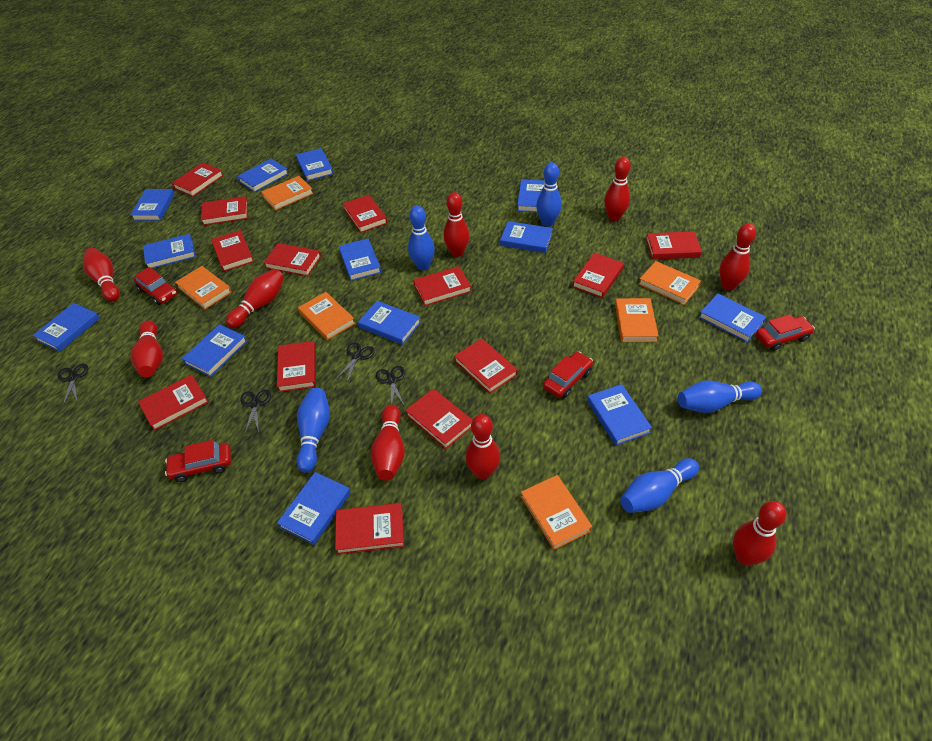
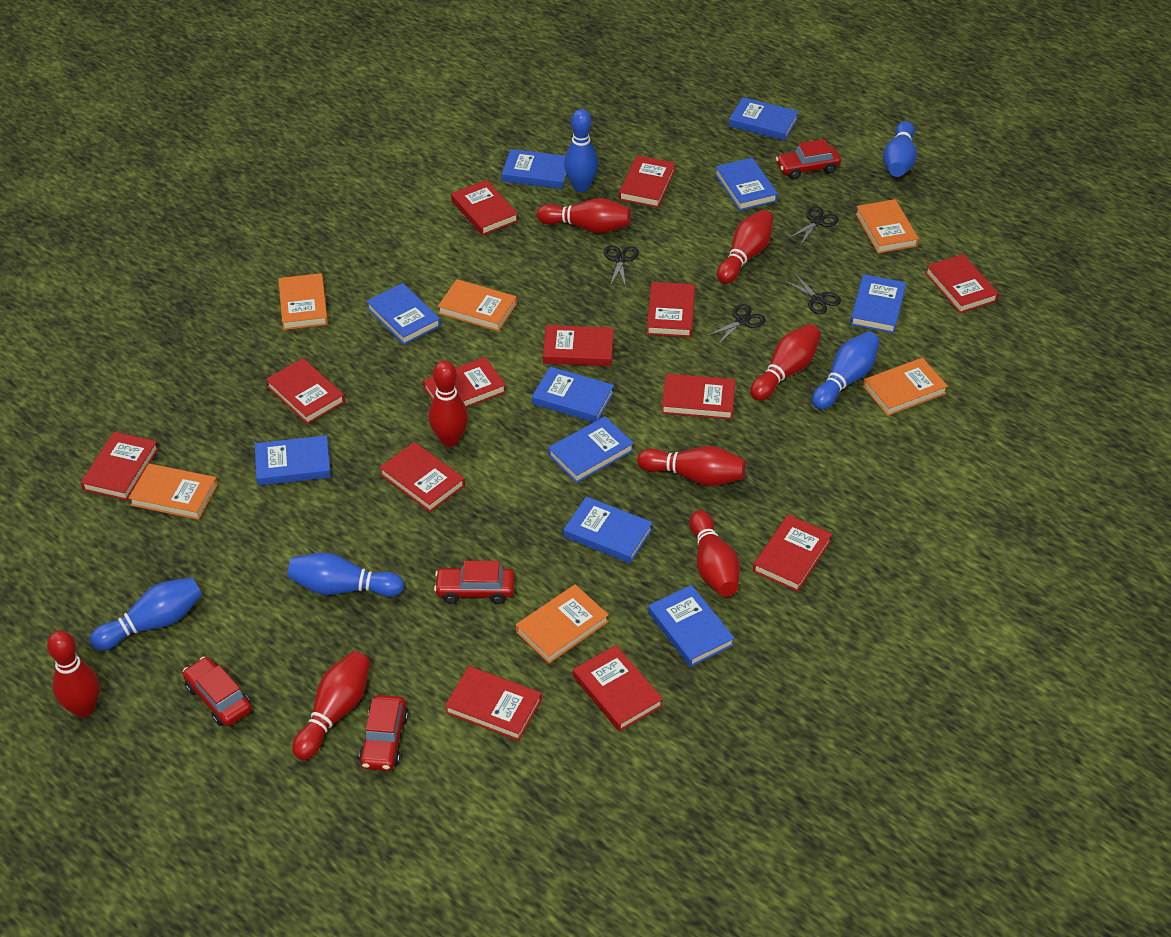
blue book: [33,303,100,352] [131,189,175,221] [143,234,196,269] [182,324,247,377] [237,159,288,192] [277,472,351,545] [296,148,334,181] [339,239,381,281] [358,301,421,345] [500,221,553,253] [517,179,545,212] [587,384,652,446] [699,294,766,342] = 13 -> [255,435,331,486] [366,283,441,345] [502,149,567,189] [532,367,614,422] [548,416,634,483] [563,496,653,563] [648,585,735,667] [715,158,778,211] [729,97,799,141] [850,274,906,333] = 10
red bowling pin: [83,248,120,302] [130,320,163,377] [226,269,284,328] [371,405,405,481] [443,192,470,257] [465,414,500,480] [604,157,631,221] [719,224,756,290] [733,501,787,565] = 9 -> [47,631,100,718] [292,651,370,760] [429,361,468,447] [537,198,631,233] [637,446,746,486] [689,510,740,597] [717,210,774,284] [750,324,821,401] = 8

